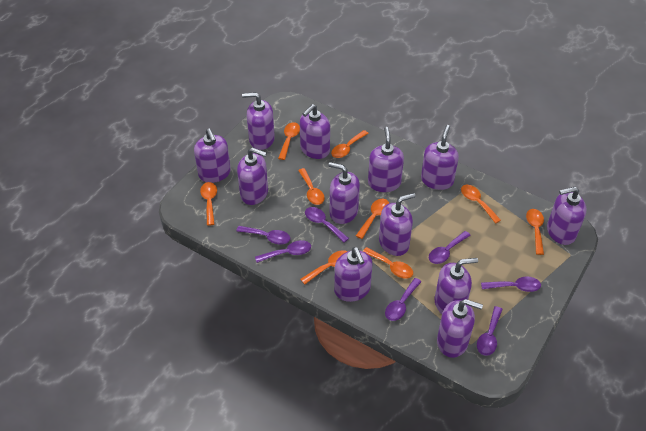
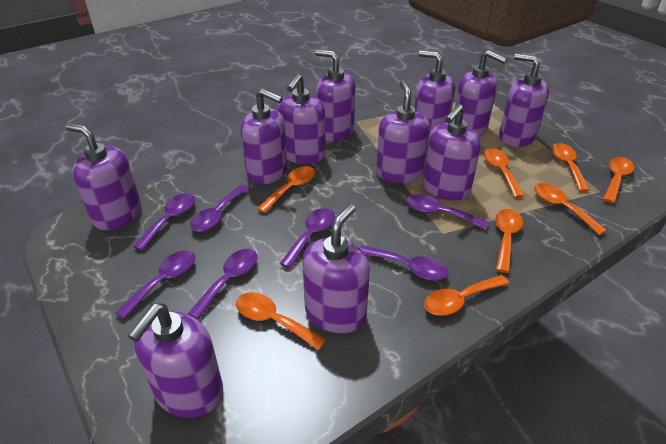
orange spoon: [200,182,217,226] [278,122,300,160] [298,168,325,205] [300,250,348,285] [331,130,369,158] [356,199,389,239] [363,247,413,279] [461,185,501,224] [526,209,544,255] = 9 -> [236,292,326,351] [257,166,315,213] [424,275,509,316] [484,148,524,198] [495,209,523,273] [534,183,607,235] [551,143,590,192] [603,157,635,203] = 8
purple soap dispenser: [194,129,231,183] [237,147,268,205] [242,92,275,150] [300,104,330,159] [328,162,360,224] [334,247,372,302] [368,127,404,192] [379,193,415,256] [421,125,459,190] [435,258,478,314] [437,299,483,358] [547,187,586,245] = 12 -> [65,123,141,230] [127,303,223,418] [240,89,288,185] [278,74,326,164] [302,204,370,333] [316,50,356,141] [376,80,430,183] [414,50,455,140] [423,104,481,201] [455,50,507,137] [499,54,549,147] = 11

